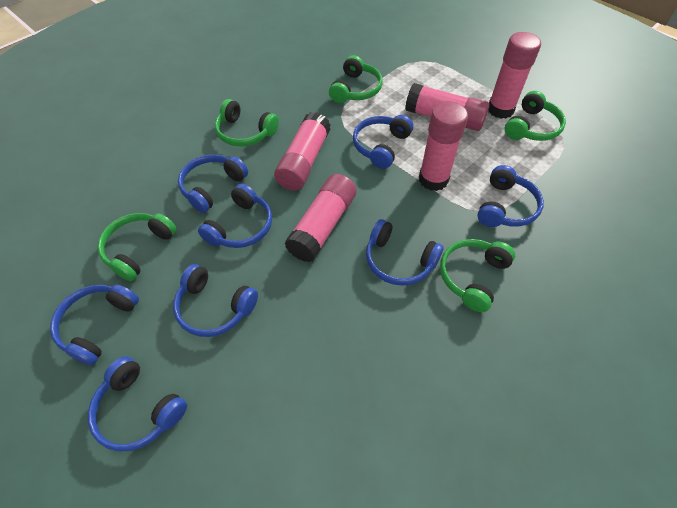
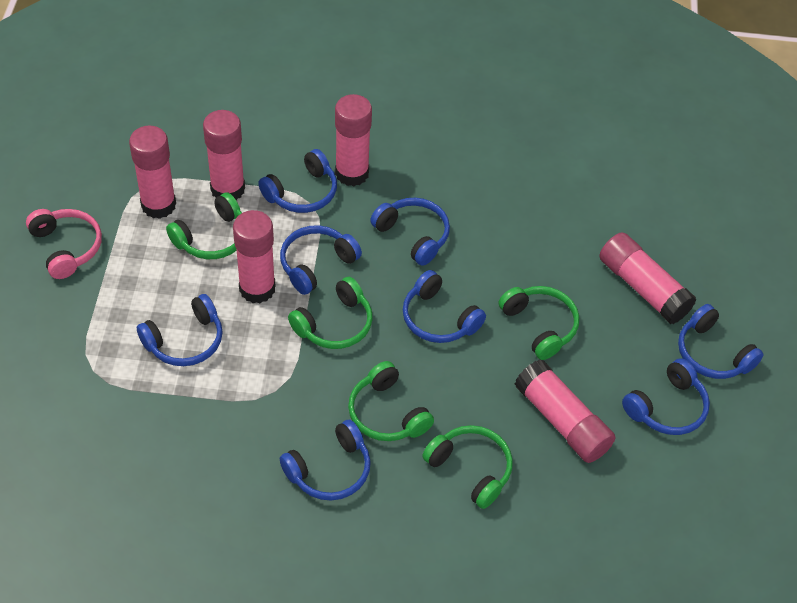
pink glue stick: [274,112,331,191] [284,174,356,262] [405,83,490,131] [419,101,468,191] [488,32,541,119] = 5 -> [129,125,176,219] [203,110,245,200] [233,210,276,303] [335,94,372,186] [515,360,616,463] [599,232,697,324] = 6
pink headphones: none = 0 -> [26,209,102,279] = 1

